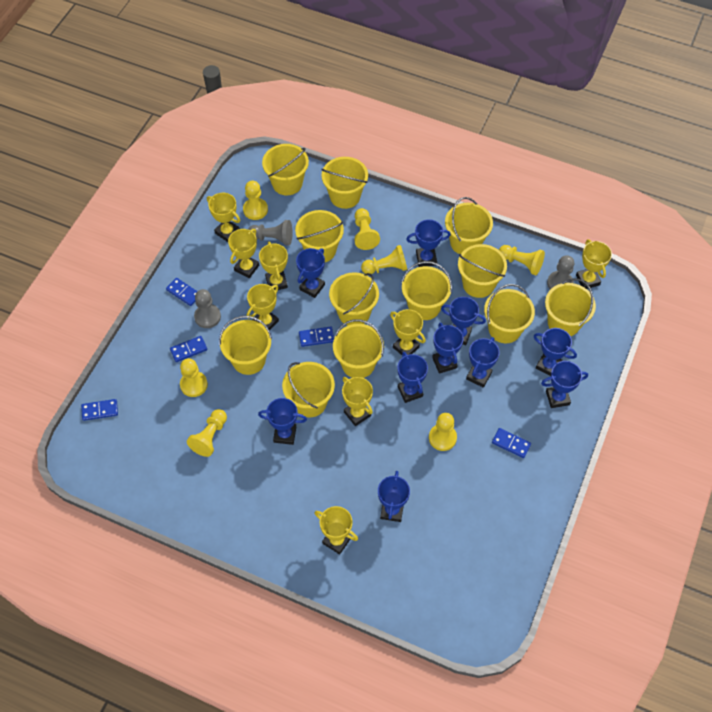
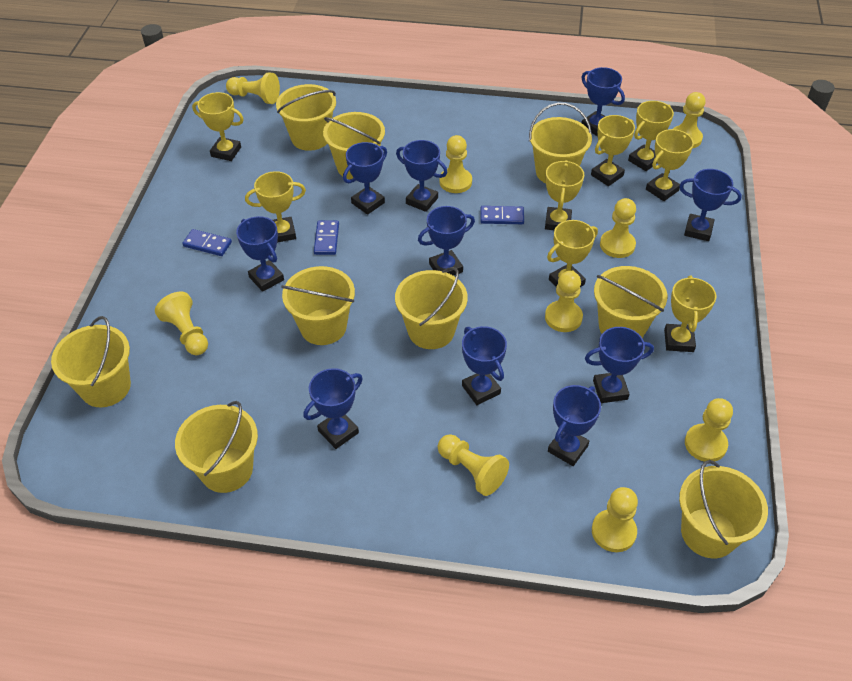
blue domino: [81,399,118,421] [166,278,197,306] [170,336,207,362] [299,327,334,347] [492,428,531,458] = 5 -> [182,229,232,256] [314,220,339,255] [480,206,524,224] = 3
grey pawn: [194,289,221,328] [248,220,293,245] [547,255,574,290] = 3 -> none = 0
yellow bucket: [219,316,272,375] [262,144,309,196] [282,362,335,417] [295,210,344,262] [321,157,368,209] [329,272,379,325] [333,319,384,378] [402,261,452,320] [445,197,493,254] [458,244,507,298] [484,284,535,344] [545,278,596,336] = 12 -> [51,316,131,407] [175,401,258,493] [276,84,336,151] [281,266,355,345] [323,112,385,179] [395,267,468,349] [529,103,592,183] [594,266,667,338] [679,460,768,558] = 9
yellow pawn: [180,358,208,397] [187,409,227,457] [243,181,268,220] [354,208,380,250] [361,245,407,274] [429,413,457,451] [499,245,545,275] = 7 -> [155,292,208,355] [226,73,280,104] [438,434,509,496] [439,135,472,193] [545,271,583,332] [592,487,638,552] [600,198,636,258] [673,92,706,148] [685,398,733,462] = 9

